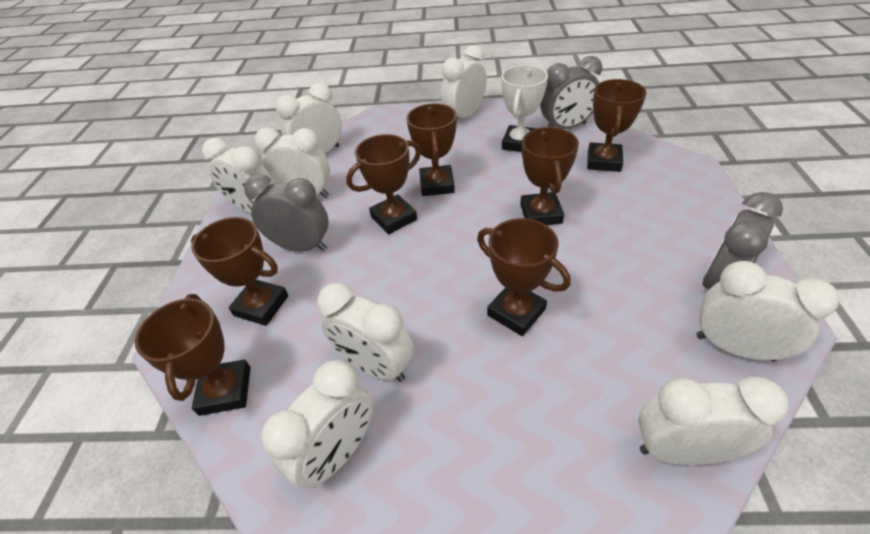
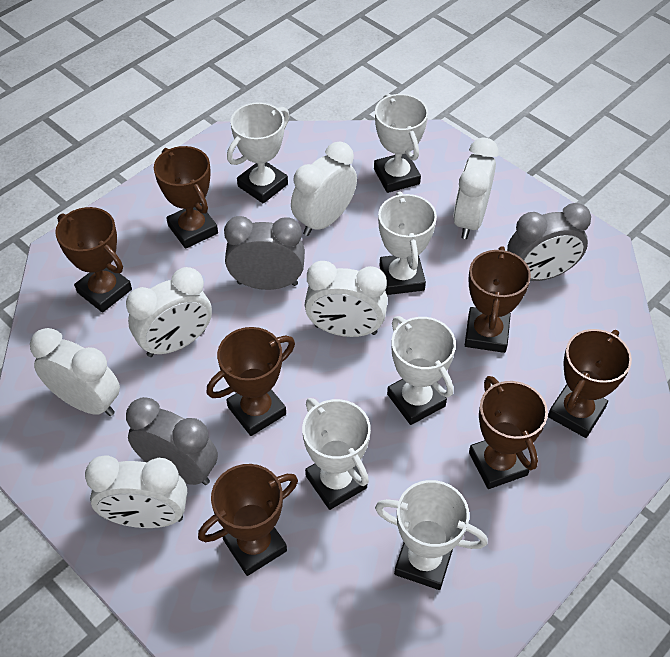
white clock: [202,138,274,214] [254,128,330,198] [261,360,373,489] [276,83,342,154] [317,282,413,382] [441,45,487,120] [638,376,789,465] [697,261,839,362] = 8 -> [30,328,120,416] [85,455,187,528] [126,267,212,357] [291,142,357,236] [305,261,388,337] [454,138,499,239] = 6
white trophy: [501,65,548,152] = 1 -> [227,102,290,204] [302,398,371,510] [374,94,428,193] [375,480,488,590] [378,191,437,295] [387,316,456,425] = 6

